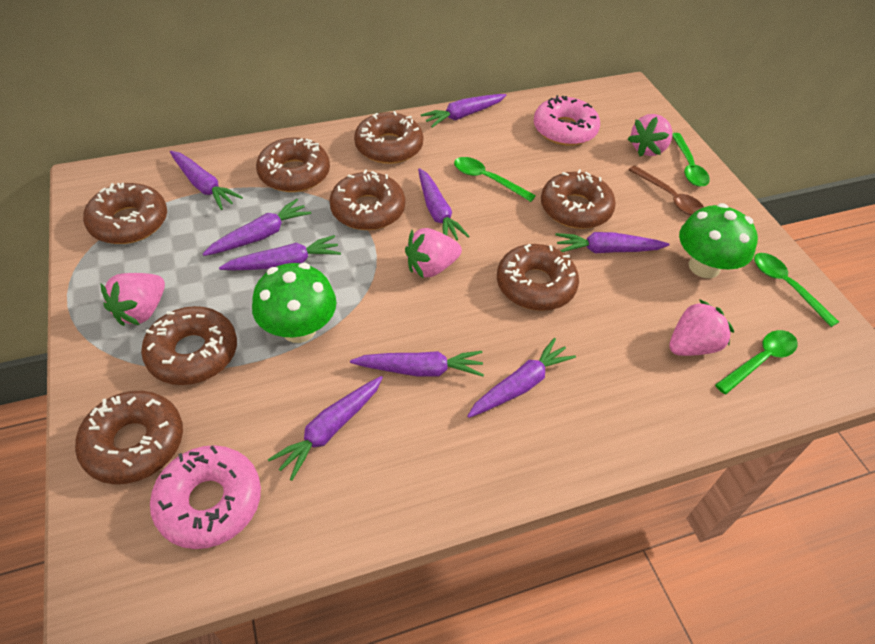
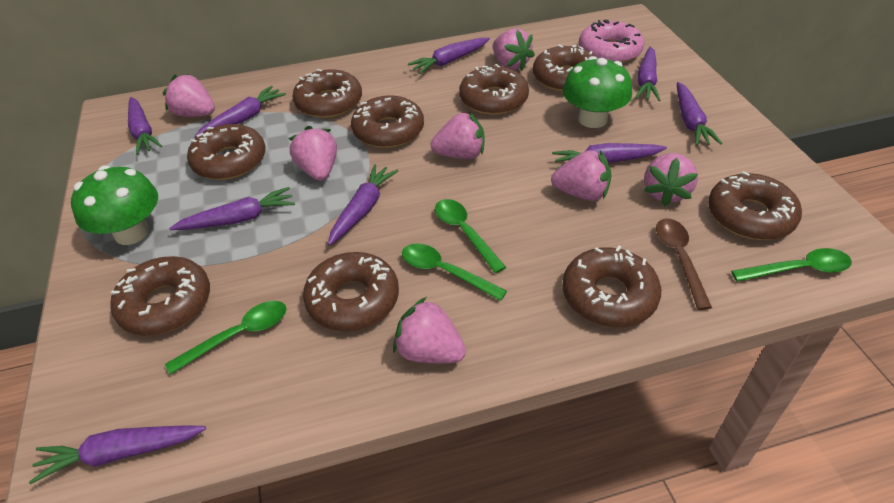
brown donut: [75,391,183,484] [83,183,167,244] [141,306,237,385] [256,137,330,192] [329,169,405,230] [354,111,423,164] [497,244,579,311] [541,169,616,229] = 8 -> [110,256,210,335] [187,124,265,180] [292,69,362,118] [303,252,399,331] [351,95,424,148] [459,64,529,115] [533,44,594,92] [562,246,661,327] [708,171,802,240] = 9
pink donut: [150,445,261,549] [534,95,600,146] = 2 -> [579,20,644,63] = 1
pink strawberry: [100,273,165,326] [405,228,462,279] [628,114,672,156] [669,299,734,356] = 4 -> [163,74,215,117] [288,126,337,181] [393,297,466,363] [431,112,484,159] [493,28,535,70] [551,150,612,201] [644,153,698,206] = 7

